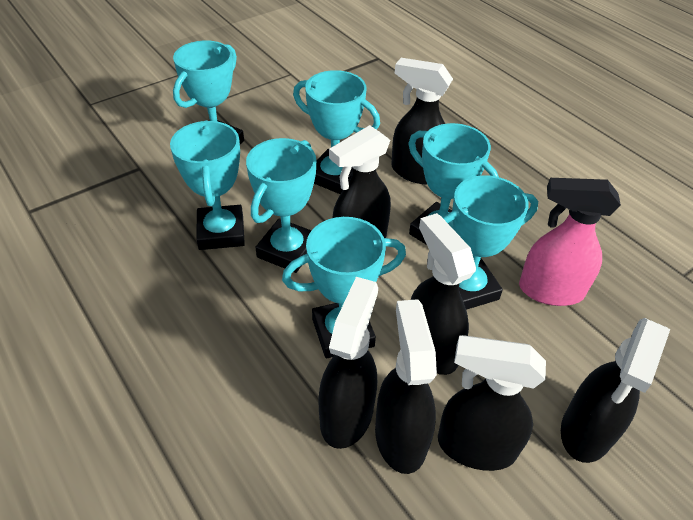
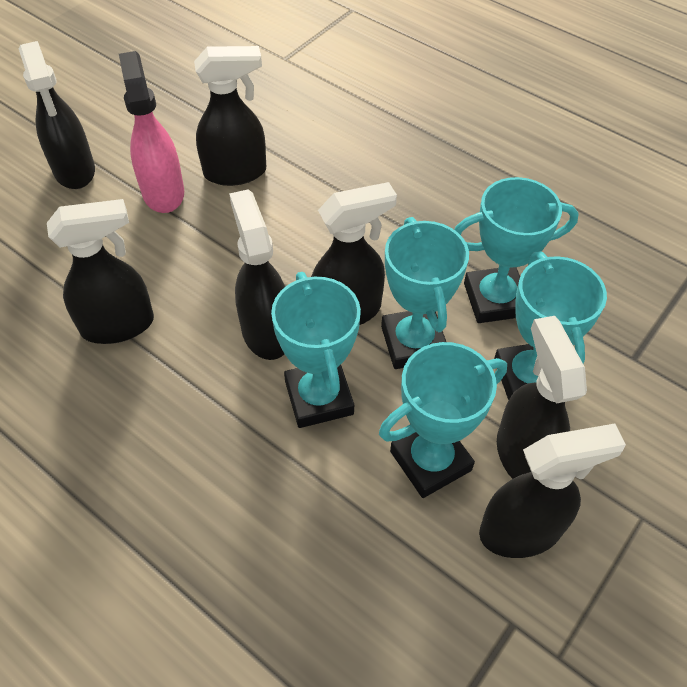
turquoise trophy: [170,120,245,250] [173,41,244,144] [246,138,316,273] [282,217,406,359] [293,70,380,194] [408,123,499,245] [442,175,538,310] = 7 -> [271,272,361,428] [379,342,507,498] [381,217,469,369] [454,177,579,323] [494,251,607,400] = 5

